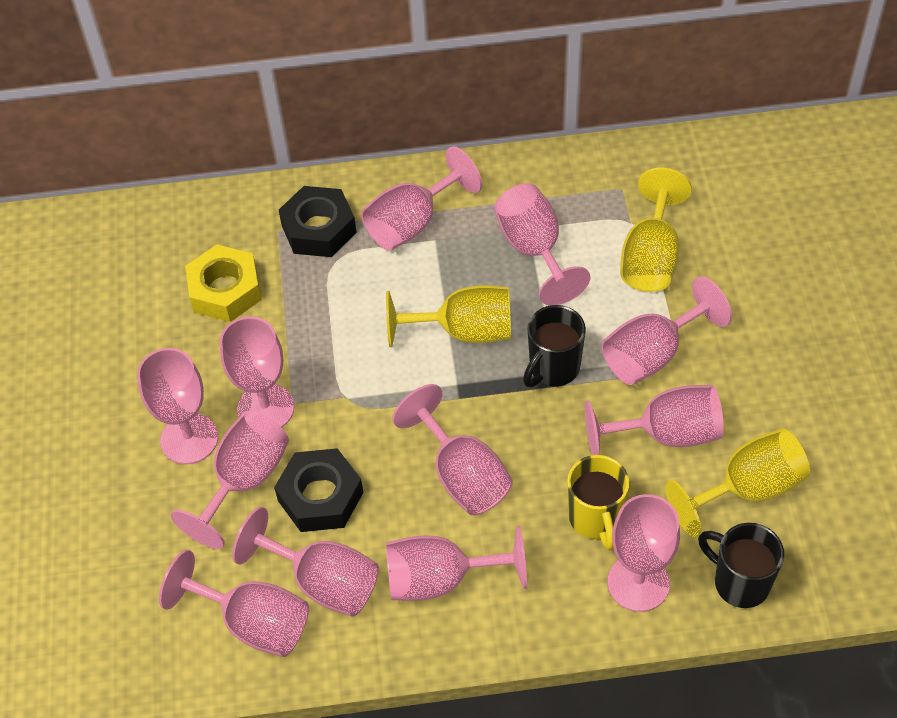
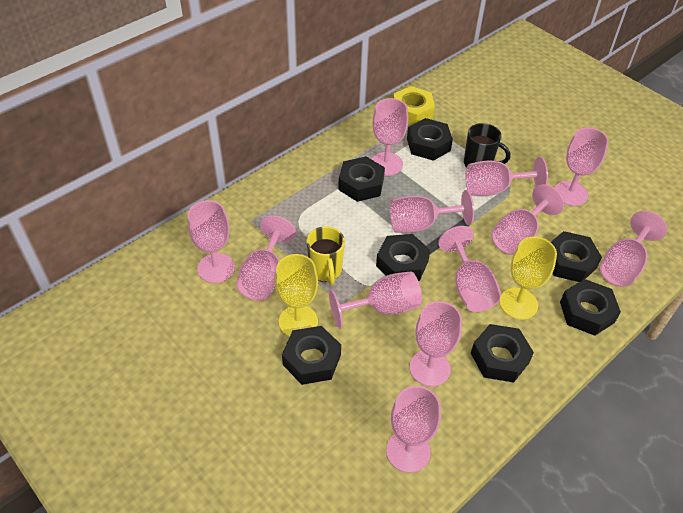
black mug: [523,305,586,387] [698,523,784,608] = 2 -> [464,123,510,168] = 1
black nut: [274,448,364,532] [279,186,357,257] = 2 -> [282,326,341,385] [338,156,385,202] [376,234,430,281] [407,118,453,161] [471,324,534,383] [551,231,602,282] [560,279,621,336] = 7
yellow goblet: [386,285,511,347] [620,168,692,292] [665,429,810,537] = 3 -> [275,254,318,337] [499,236,557,320] = 2

